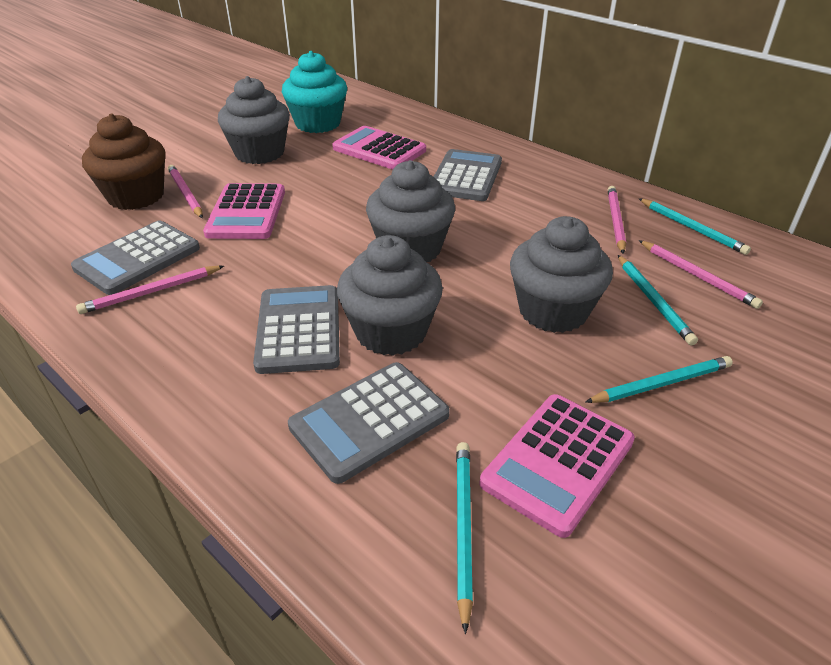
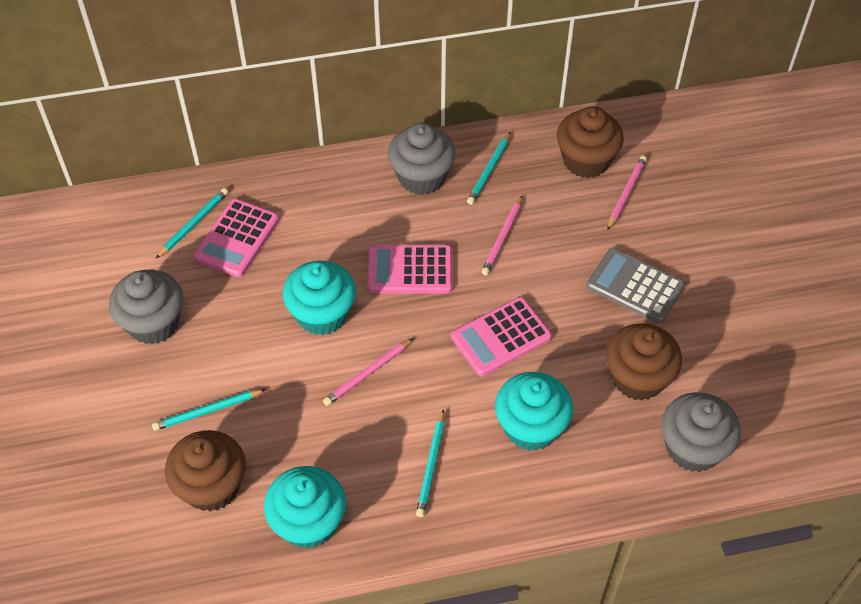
brown cupcake: [82,114,166,210] = 1 -> [165,430,246,512] [557,106,624,178] [606,323,682,401] = 3
grey calculator: [71,220,200,295] [253,285,340,374] [288,362,450,484] [434,149,502,201] = 4 -> [586,248,685,323] = 1
grey cupcake: [218,76,290,164] [337,235,443,356] [366,160,455,262] [510,216,613,333] = 4 -> [109,270,183,344] [388,123,455,195] [661,392,741,472] = 3
pink pencil: [76,266,224,314] [168,165,203,218] [608,186,626,254] [638,240,763,309] = 4 -> [323,338,413,406] [482,195,523,275] [607,156,647,230] = 3
turquoise cupcake: [282,51,347,133] = 1 -> [264,466,346,549] [283,261,356,335] [495,372,573,451] = 3

